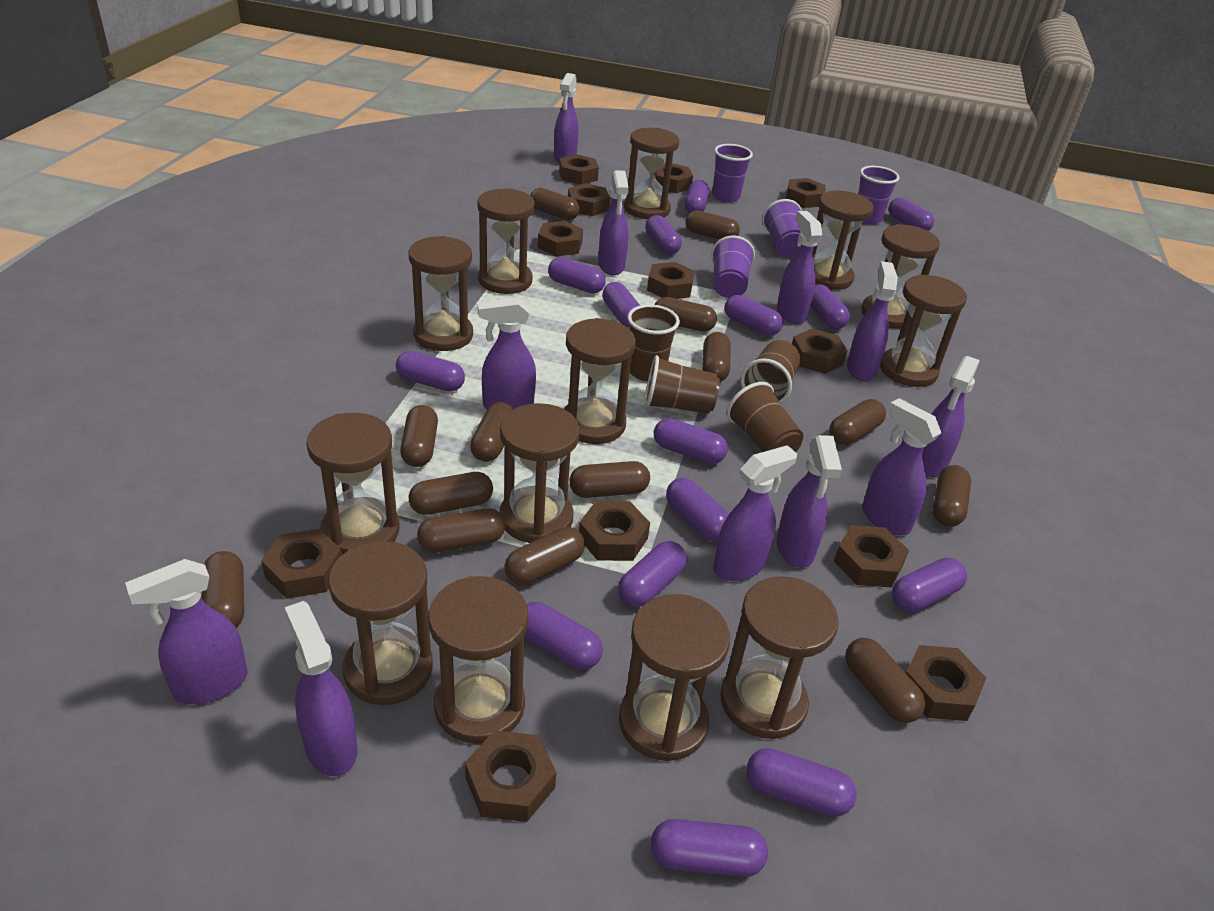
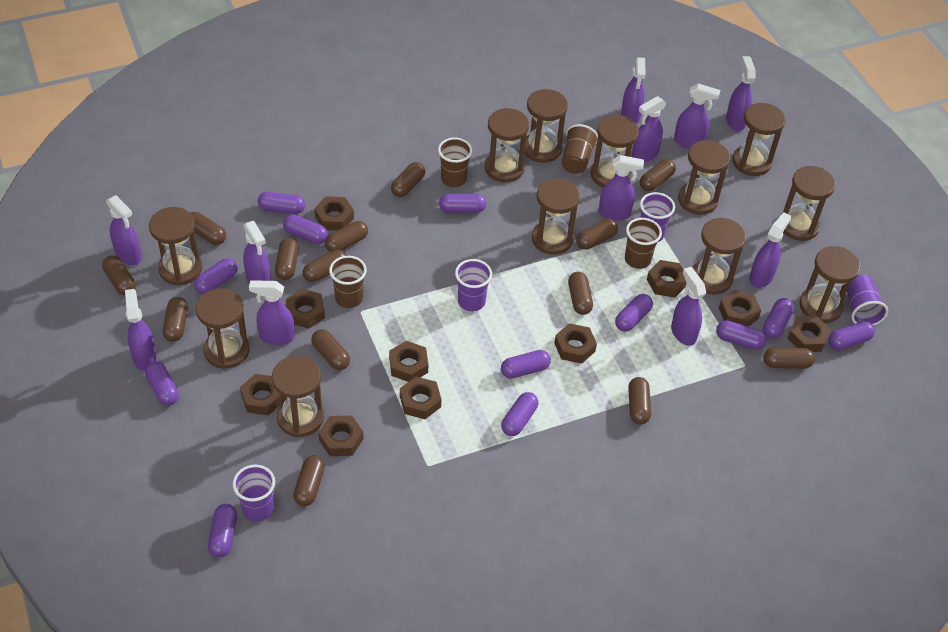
brown hourglass: [306,413,400,555] [328,541,433,705] [409,236,473,351] [429,576,528,744] [477,189,535,294] [500,403,580,543] [564,318,636,444] [619,594,730,761] [624,128,679,219] [720,576,839,739] [813,191,873,290] [861,224,940,329] [880,275,967,387] = 13 -> [149,207,202,285] [196,288,250,369] [272,356,324,437] [485,108,529,183] [525,89,568,163] [532,178,580,255] [590,115,639,188] [678,140,730,215] [692,218,746,294] [732,103,785,176] [780,166,835,241] [799,246,860,323] = 12
brown nut: [261,529,342,599] [465,730,556,822] [538,221,583,256] [559,154,599,185] [568,183,610,216] [579,501,650,561] [647,262,695,299] [656,163,693,193] [786,178,825,208] [792,329,848,374] [834,525,909,588] [906,645,986,721] = 12 -> [240,374,282,415] [286,289,325,329] [314,196,354,230] [318,415,364,456] [389,341,428,382] [400,377,441,419] [554,323,597,364] [647,260,686,298] [719,290,761,326] [787,315,831,352] = 10
purple capsule: [396,351,465,392] [524,602,603,669] [548,257,606,293] [602,282,640,328] [618,541,687,607] [645,215,682,254] [651,819,768,877] [654,418,728,464] [666,478,729,541] [685,180,709,213] [725,295,783,336] [746,748,856,817] [810,284,850,329] [889,198,934,231] [892,558,967,612] = 15 -> [145,361,179,406] [194,258,238,294] [208,504,237,557] [258,192,305,214] [283,215,328,244] [439,194,486,213] [501,350,551,379] [501,392,538,436] [615,294,653,332] [716,320,767,350] [763,298,794,338] [828,321,875,350] = 12

